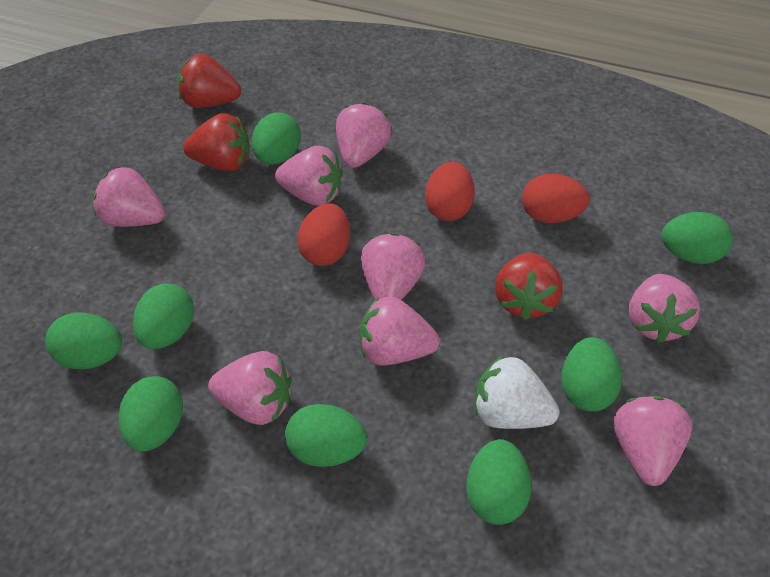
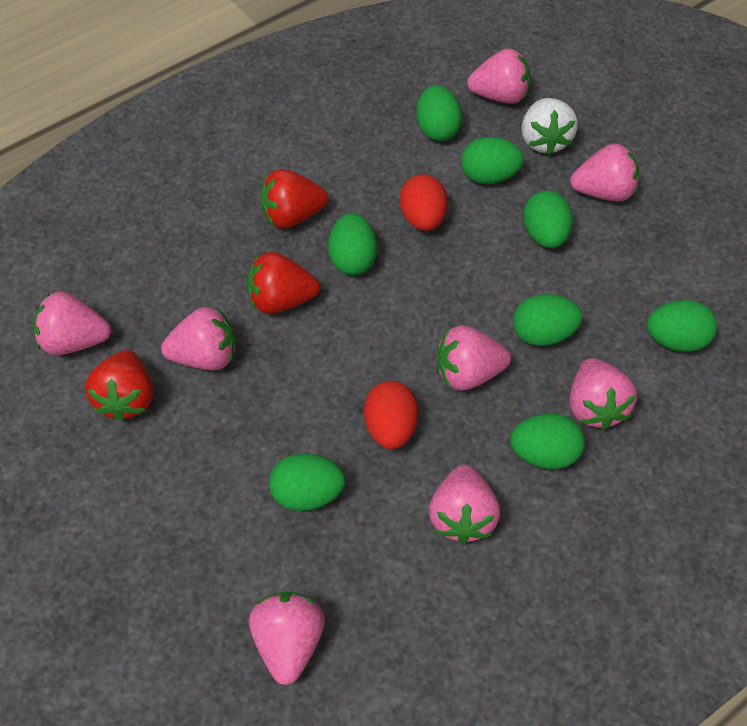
red egg: [297,203,350,266] [425,162,475,221] [522,174,590,223] = 3 -> [364,381,418,449] [400,174,448,231] = 2

